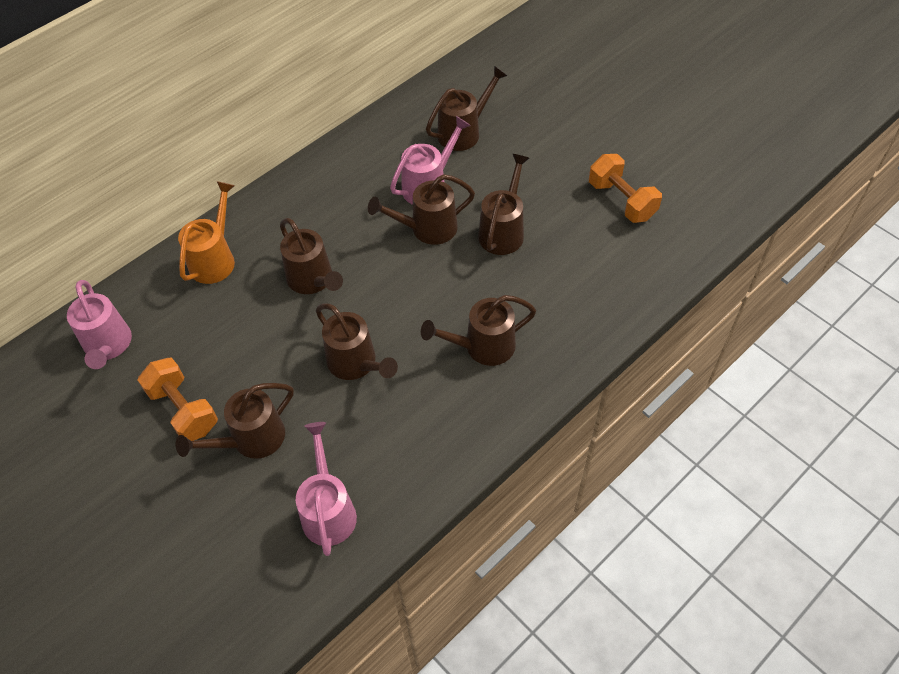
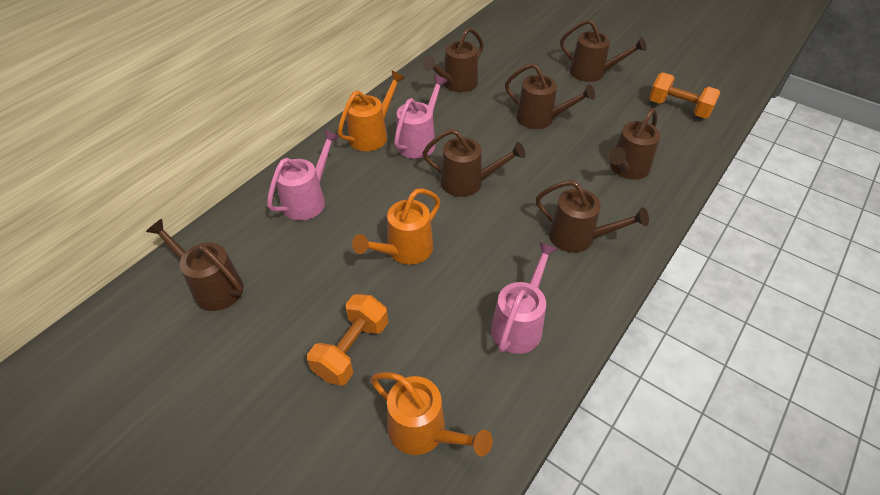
orange watering can: [178,181,235,284] = 1 -> [338,71,405,151] [352,188,440,265] [370,372,493,456] = 3

